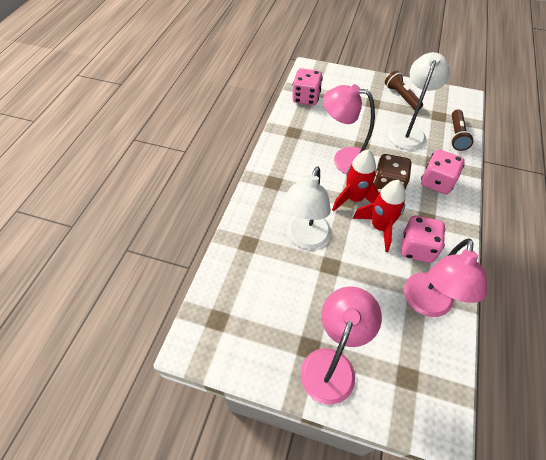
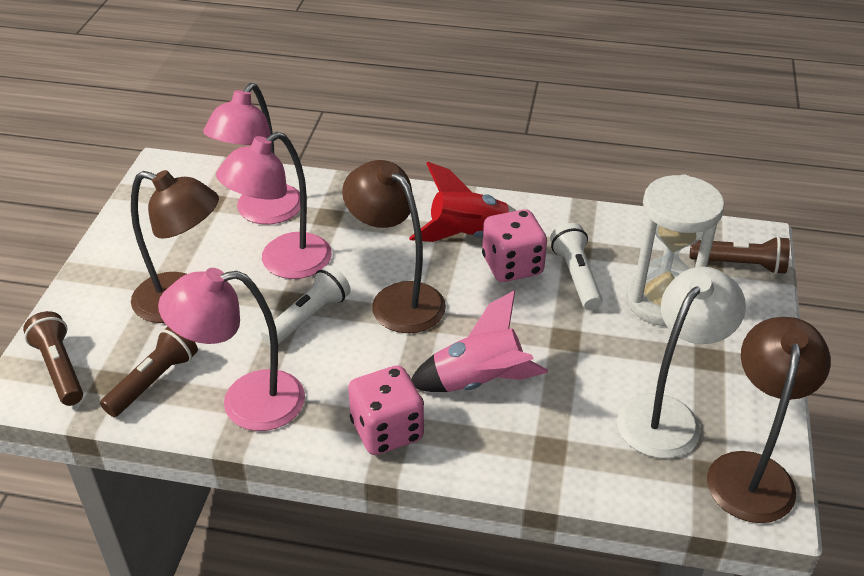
brown dice: [373,154,411,193] = 1 -> none = 0
brown flashlight: [385,70,423,110] [451,109,474,151] = 2 -> [23,311,83,406] [100,327,198,417] [689,236,790,274] = 3
brown lamp: none = 0 -> [131,170,219,323] [342,160,446,333] [707,317,831,523] = 3
pink dice: [292,68,323,105] [401,215,445,263] [421,149,465,194] = 3 -> [348,365,424,455] [482,209,547,282] = 2
pink rocket: none = 0 -> [411,290,548,392] = 1
red rocket: [332,150,379,212] [352,180,406,252] = 2 -> [409,162,517,242] = 1
white flashlight: none = 0 -> [261,265,351,346] [550,223,603,310] = 2
white hourglass: none = 0 -> [626,175,724,326] = 1
white lamp: [282,167,331,249] [388,52,450,150] = 2 -> [617,267,746,458] = 1

